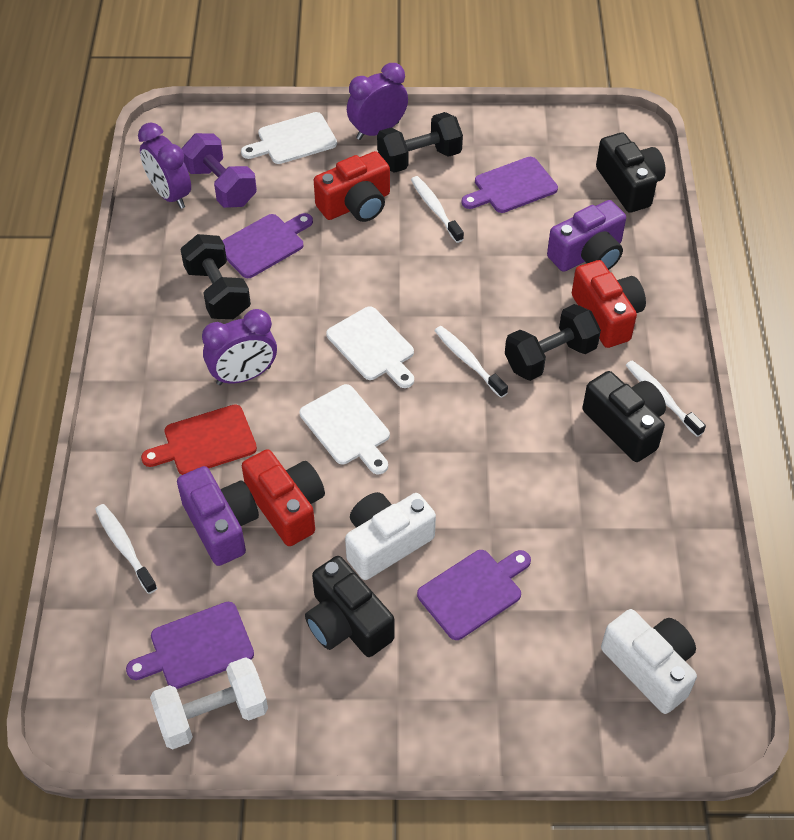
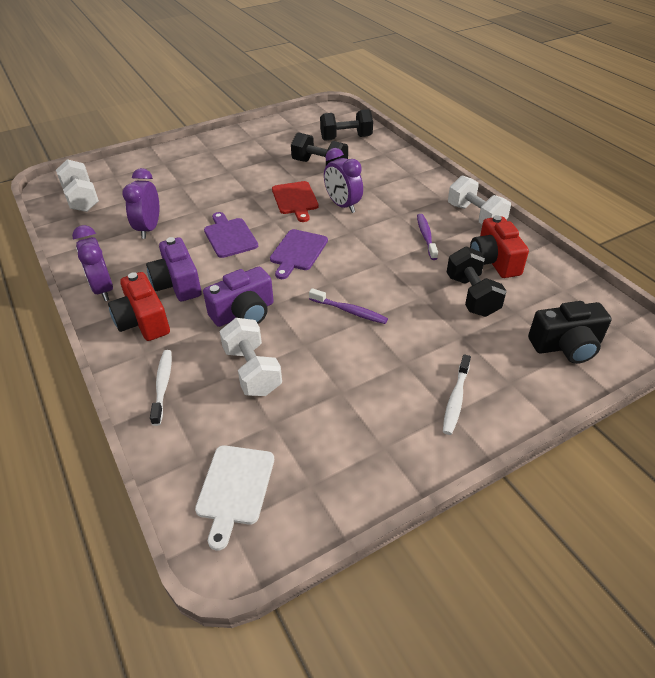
black camera: [305,556,394,657] [582,371,666,462] [596,133,666,213] = 3 -> [528,301,612,364] = 1
purple cutting board: [126,602,254,689] [222,213,313,278] [417,550,531,640] [461,157,558,213] = 4 -> [204,212,258,258] [270,229,328,279] = 2
purple dumbbell: [181,133,257,208] = 1 -> none = 0
purple toothbrush: none = 0 -> [309,288,388,324] [417,214,438,260] = 2
red camera: [242,449,325,546] [314,151,390,222] [572,260,646,348] = 3 -> [108,272,170,341] [470,215,529,278] = 2
white camera: [345,492,436,580] [601,609,697,714] = 2 -> none = 0
white cutting board: [241,112,337,164] [300,384,390,474] [326,306,414,388] = 3 -> [195,445,274,551] = 1
white dumbbell: [150,657,268,749] = 1 -> [56,159,99,212] [219,318,282,396] [448,175,511,224] = 3
white toothbrush: [95,504,157,594] [411,176,464,243] [435,326,508,398] [626,360,706,437] = 4 -> [150,350,172,426] [443,354,471,435] = 2

